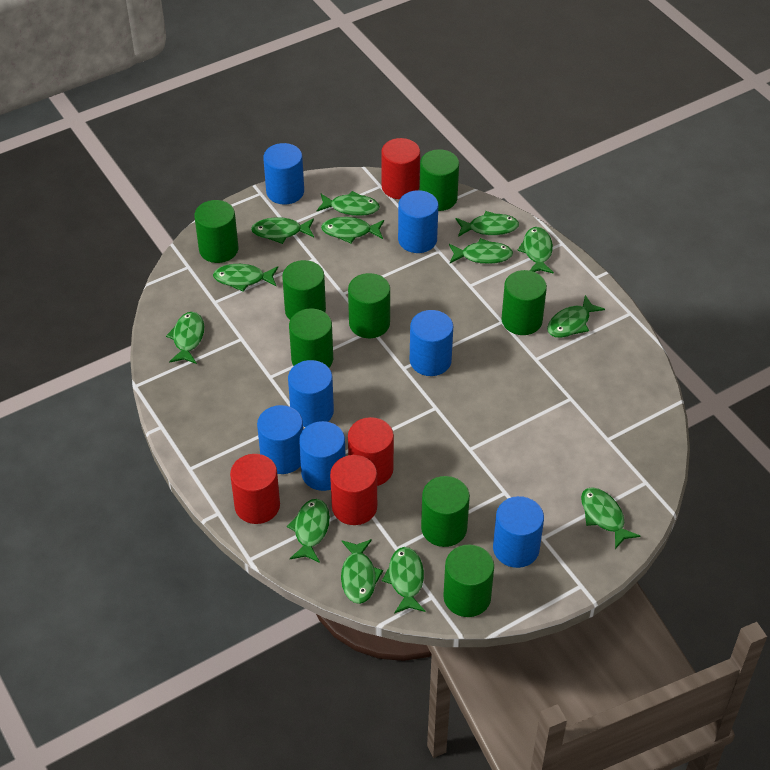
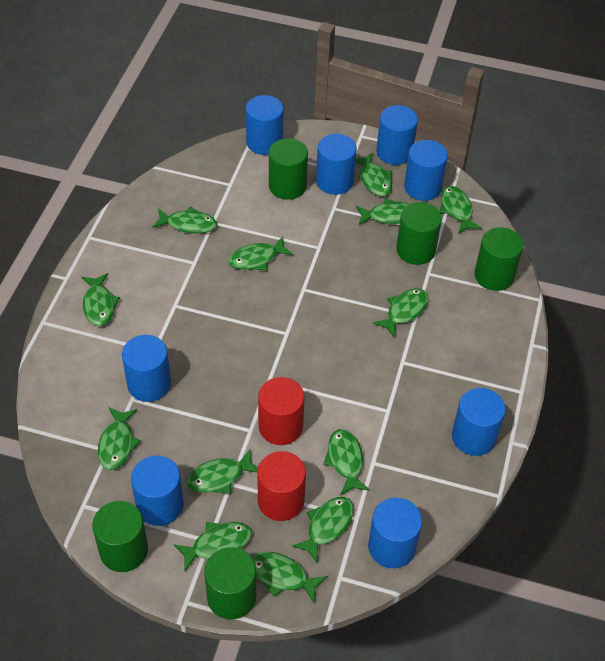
blue cylinder: [257,405,303,474] [263,143,304,204] [288,360,334,427] [299,421,346,491] [398,190,438,253] [410,310,453,376] [493,496,544,568] = 7 -> [122,335,171,402] [131,455,184,526] [246,95,284,155] [316,134,357,195] [368,498,422,568] [376,105,418,165] [404,140,448,201] [452,388,506,456] = 8
green cylinder: [194,200,238,263] [282,260,326,320] [289,308,333,367] [348,273,390,338] [420,149,459,211] [421,476,470,547] [443,544,494,617] [501,270,547,335] = 8 -> [92,501,148,572] [204,547,256,619] [269,138,308,200] [396,202,442,265] [474,227,523,291] = 5
red cylinder: [230,454,280,524] [330,455,377,525] [348,417,394,486] [381,138,420,199] = 4 -> [257,451,306,521] [258,377,305,445] = 2

